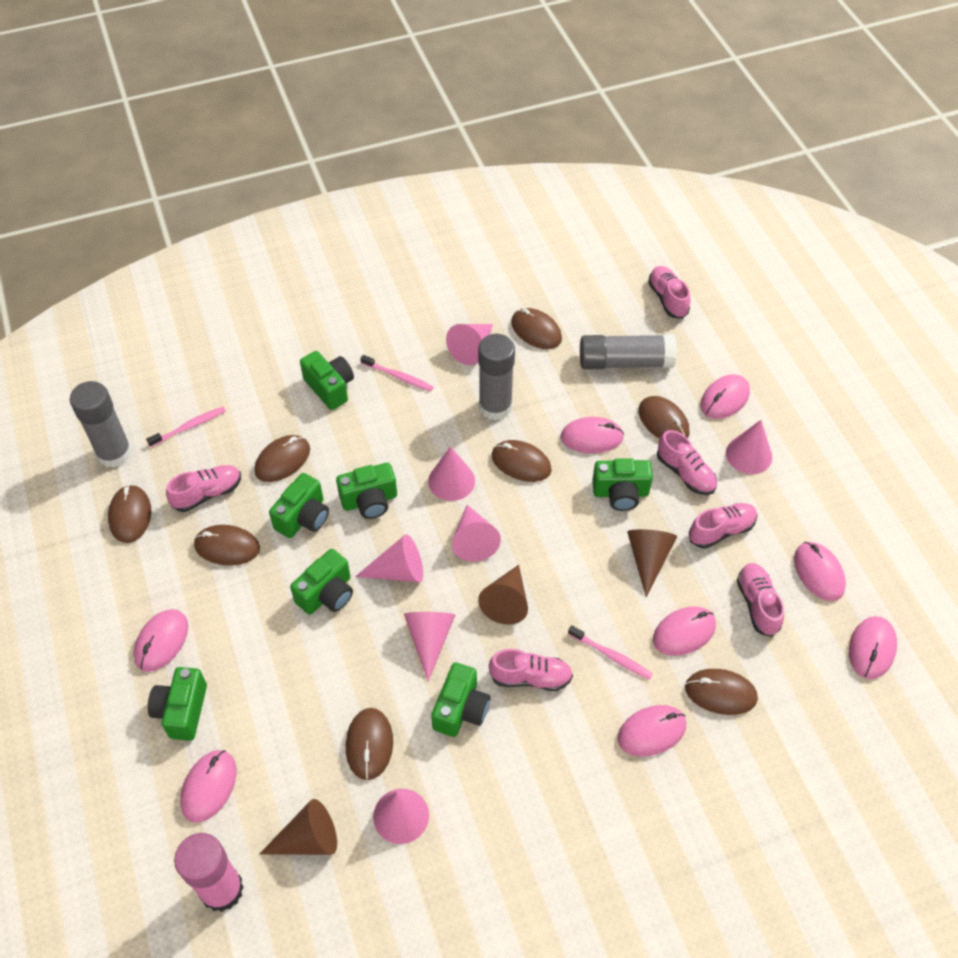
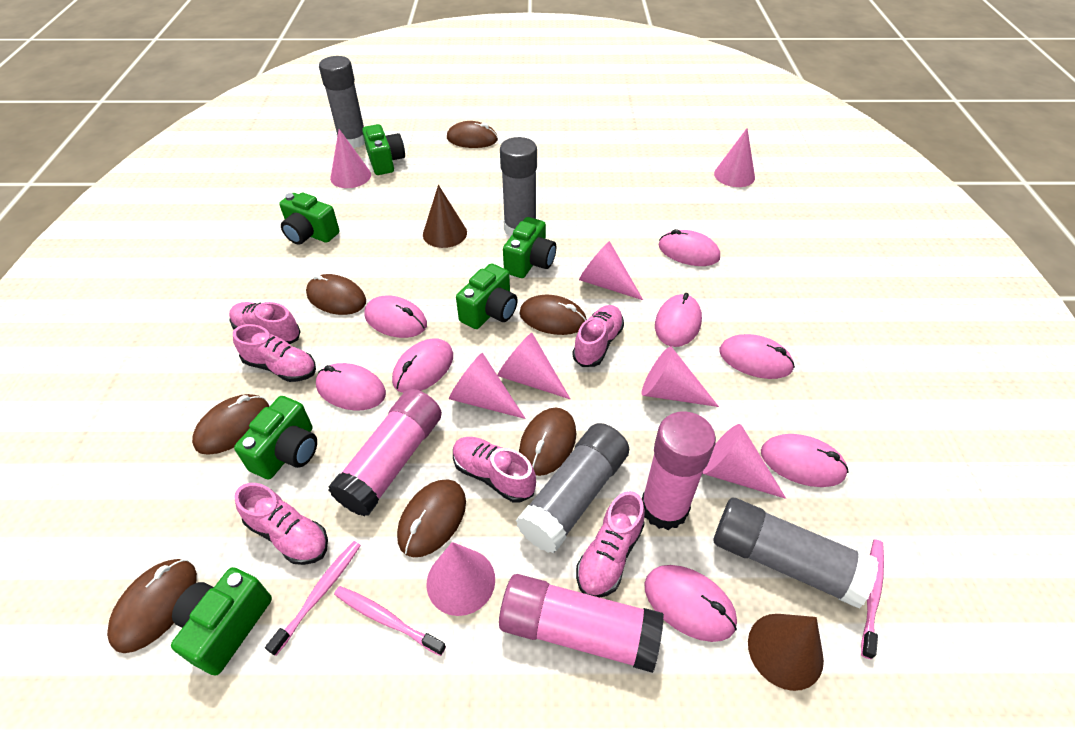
brown cone: [259,799,337,855] [478,565,528,625] [627,529,677,598] = 3 -> [423,185,467,248] [748,614,824,691] = 2
brown mouse: [108,484,151,543] [194,525,260,566] [254,435,310,482] [346,708,393,780] [492,440,552,482] [511,308,562,349] [638,396,690,439] [685,669,758,715] = 8 -> [107,559,197,653] [192,394,269,455] [306,274,366,315] [397,479,466,557] [447,121,498,148] [519,295,587,335] [519,408,576,476] = 7
green camera: [148,667,207,741] [269,473,329,538] [290,549,353,615] [300,351,354,410] [336,463,397,519] [431,662,491,737] [592,458,653,511] = 7 -> [171,567,272,675] [234,396,317,480] [279,192,340,245] [362,124,405,175] [456,263,518,329] [503,217,556,278] = 6
grey glue stick: [70,381,132,468] [478,334,515,420] [580,334,677,370] = 3 -> [319,56,365,148] [500,137,537,237] [516,423,629,553] [714,498,878,608] = 4
pink cone: [355,534,423,582] [373,789,429,844] [404,612,455,682] [428,446,475,501] [446,324,493,365] [452,505,501,562] [726,420,772,474] = 7 -> [330,129,371,188] [427,542,495,616] [449,353,526,419] [498,333,570,399] [579,241,643,300] [641,346,719,407] [702,424,786,499] [714,128,755,187] = 8
pink glue stick: [174,833,244,912] = 1 -> [329,389,442,517] [499,574,664,673] [642,411,716,530] = 3

